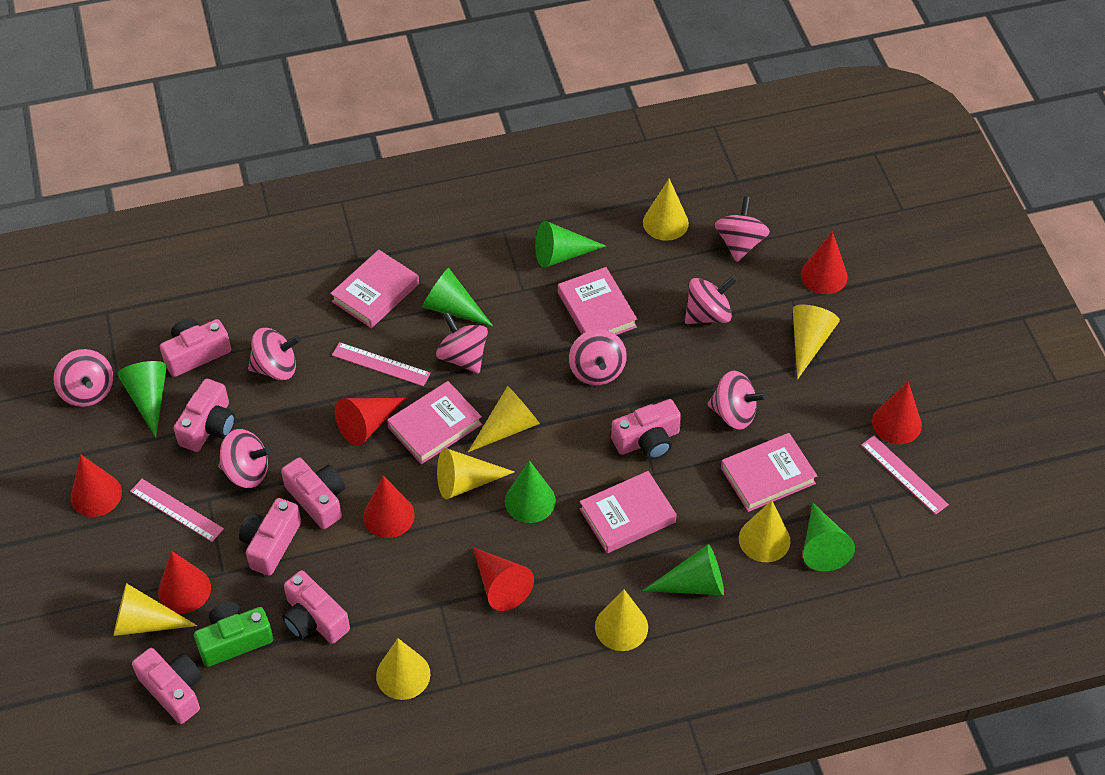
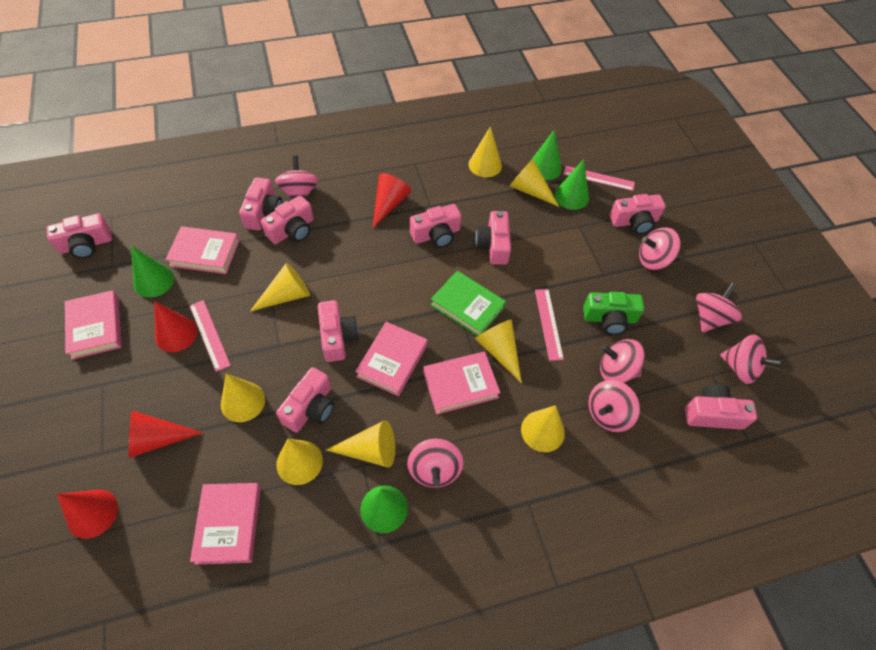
green book: none = 0 -> [431,271,506,336] = 1
green cone: [117,361,167,438] [422,268,493,326] [505,460,556,523] [535,221,606,268] [643,544,724,595] [803,503,855,572] = 6 -> [131,246,174,297] [360,485,408,533] [531,129,562,180] [555,159,589,210] = 4
pink camera: [132,648,202,724] [160,318,231,377] [173,379,235,452] [239,498,301,576] [281,457,345,529] [282,570,350,644] [611,399,681,459] = 7 -> [46,213,112,258] [239,177,282,230] [261,196,314,244] [276,367,334,433] [318,300,359,362] [410,204,461,248] [475,211,511,265] [610,194,666,234] [685,384,757,430] = 9
pink spinning top: [53,349,113,407] [218,429,271,488] [248,328,301,380] [436,312,488,373] [569,329,627,385] [685,276,736,324] [708,371,767,430] [715,197,770,262] = 8 -> [275,155,319,200] [407,439,464,488] [588,380,640,432] [600,339,644,383] [639,227,681,270] [696,282,742,332] [720,334,783,384] = 7
red cone: [71,455,122,517] [158,551,211,613] [335,398,406,446] [363,476,415,538] [473,547,534,611] [801,232,848,294] [872,382,922,444] = 7 -> [57,490,118,539] [128,411,204,458] [154,301,197,352] [372,173,411,229] = 4

